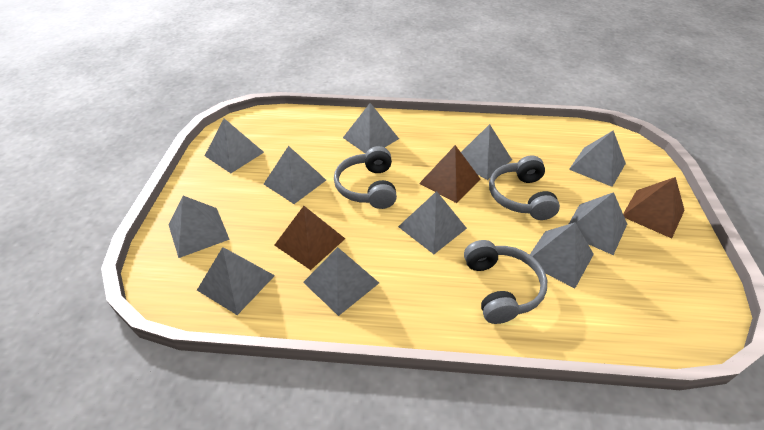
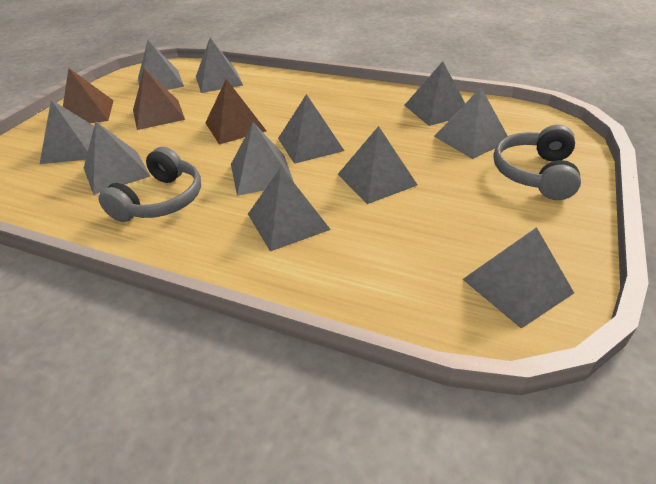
grey headphones: [334,146,397,209] [464,240,547,324] [489,155,560,220] = 3 -> [98,147,201,222] [493,125,581,200] = 2

